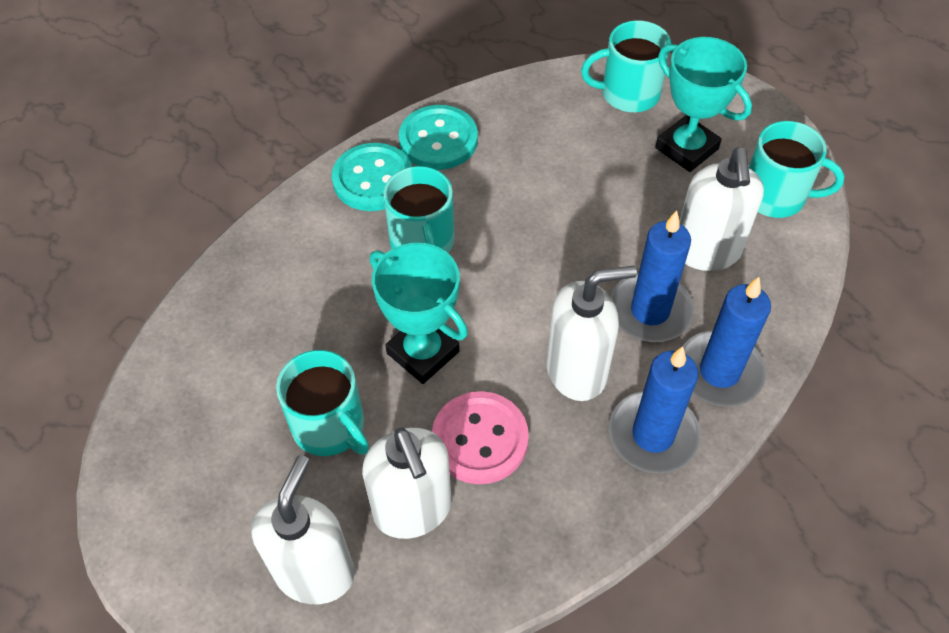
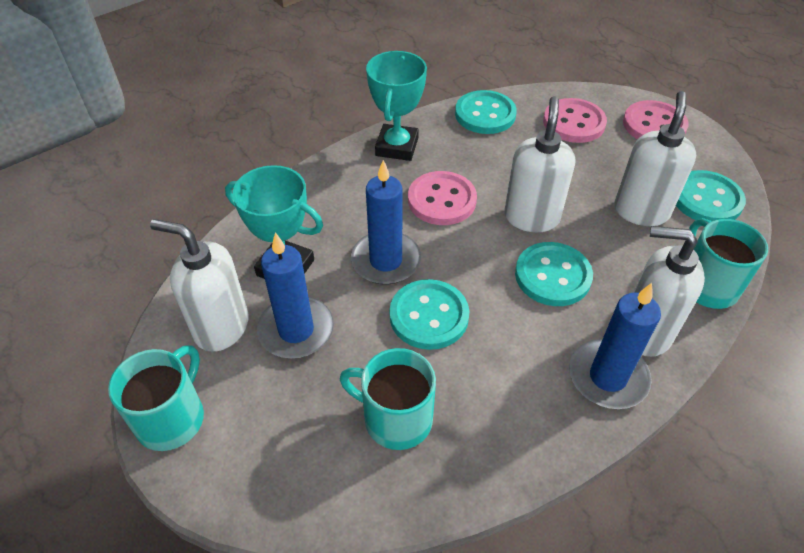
pink button: [432,391,529,484] = 1 -> [408,171,477,225] [543,98,607,143] [623,100,688,139] = 3
turquoise button: [332,143,412,211] [399,105,478,170] = 2 -> [390,279,469,350] [455,90,517,134] [515,242,593,306] [676,170,746,221] = 4
turquoise mug: [276,350,369,456] [383,166,454,253] [581,20,671,112] [749,121,845,218] = 4 -> [108,346,204,451] [340,348,436,450] [689,218,768,309] = 3

